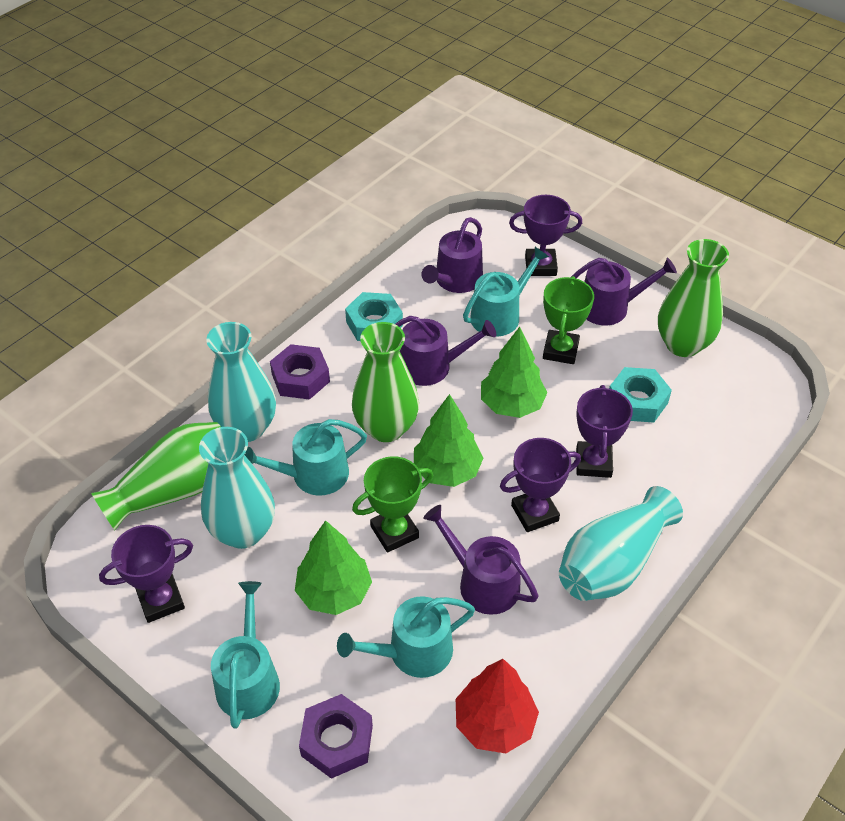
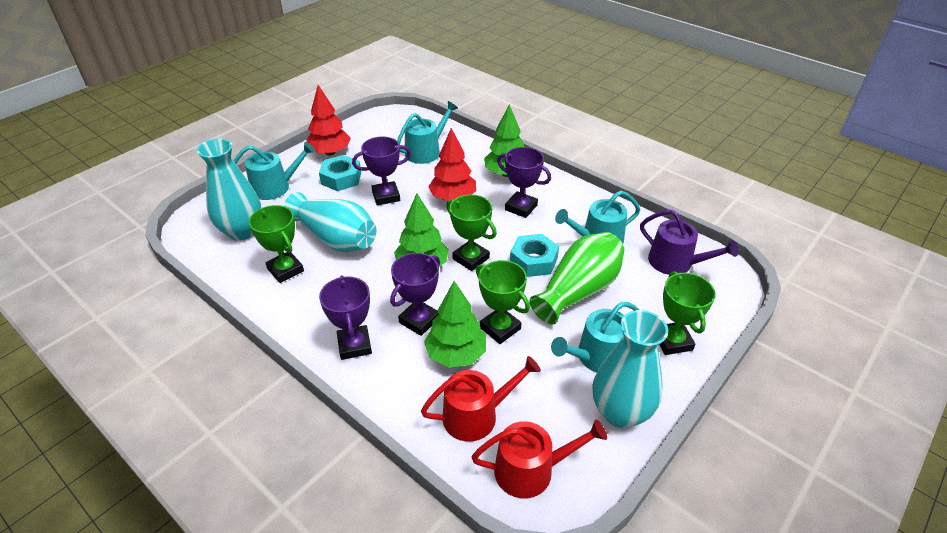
green trophy: [352,456,433,553] [543,276,594,364] = 2 -> [249,205,304,283] [446,194,497,271] [476,260,530,344] [659,271,716,355] = 4
green vase: [91,422,221,530] [352,322,419,442] [658,239,729,357] = 3 -> [529,232,624,324] = 1
purple nut: [270,344,330,400] [299,694,373,779] = 2 -> none = 0
purple watering can: [395,316,496,386] [421,217,483,293] [423,505,538,615] [571,258,677,325] = 4 -> [640,210,739,275] = 1
red tree: [456,659,539,753] = 1 -> [306,85,351,155] [428,128,476,201] = 2
red watering can: none = 0 -> [421,356,541,442] [471,420,607,499] = 2

